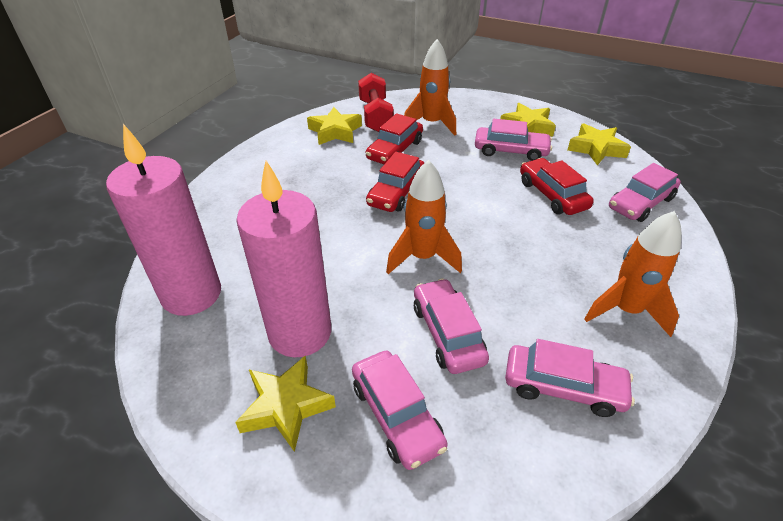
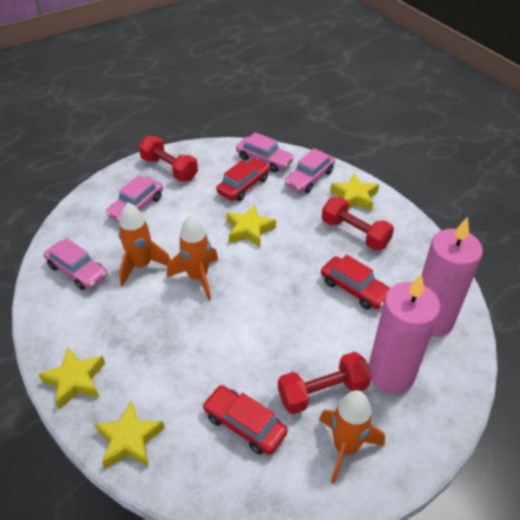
pink car: [352,351,448,470] [414,278,489,374] [475,119,552,161] [505,339,635,417] [609,163,681,222] = 5 -> [44,238,107,290] [106,175,163,222] [236,132,294,172] [285,148,335,193] = 4
red dumbbell: [358,73,394,132] = 1 -> [139,136,198,181] [278,352,372,414] [322,196,394,251] = 3

